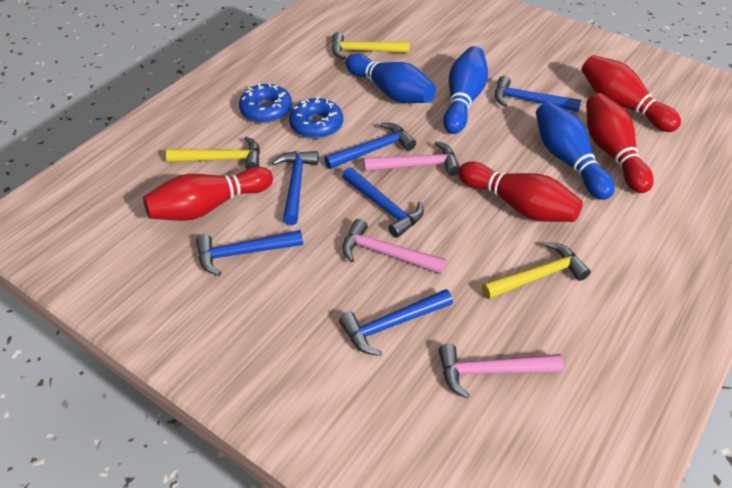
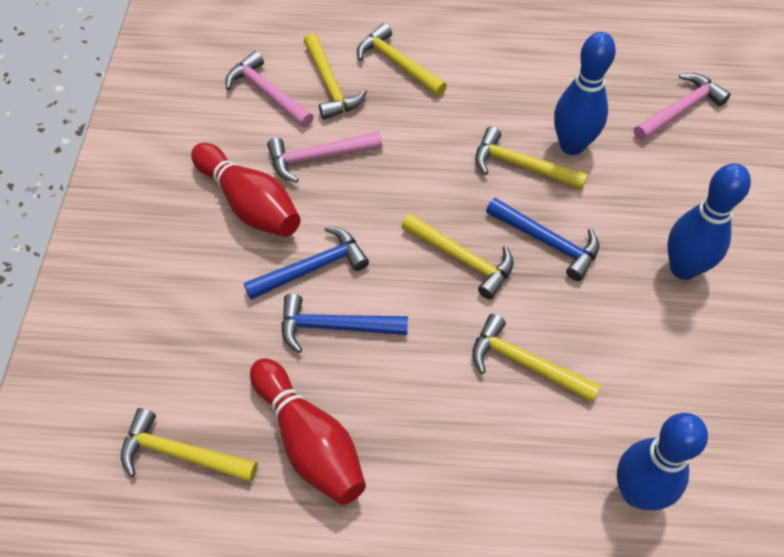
blue donut: [239,83,292,123] [289,96,343,139] = 2 -> none = 0
blue hammer: [196,230,303,276] [272,151,318,225] [324,123,416,169] [339,289,453,356] [342,167,424,238] [495,76,581,112] = 6 -> [244,226,369,300] [281,294,408,353] [486,198,600,281] = 3
red bowling pin: [143,167,273,221] [458,162,583,222] [581,55,681,132] [586,93,654,193] = 4 -> [191,143,300,237] [250,358,366,505] = 2
yellow hammer: [166,137,260,169] [332,32,410,59] [482,242,591,299] = 3 -> [121,408,258,482] [304,33,367,120] [357,23,447,96] [401,213,514,300] [472,314,601,402] [475,126,588,190] = 6

